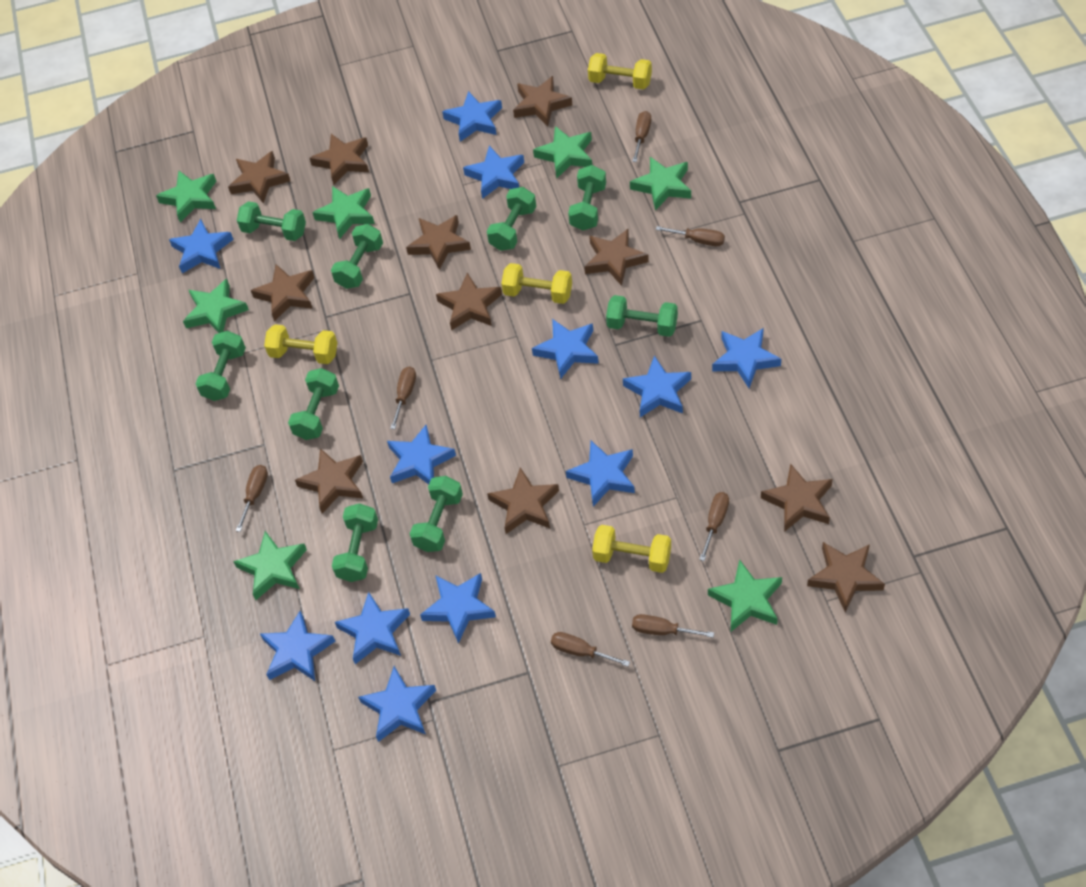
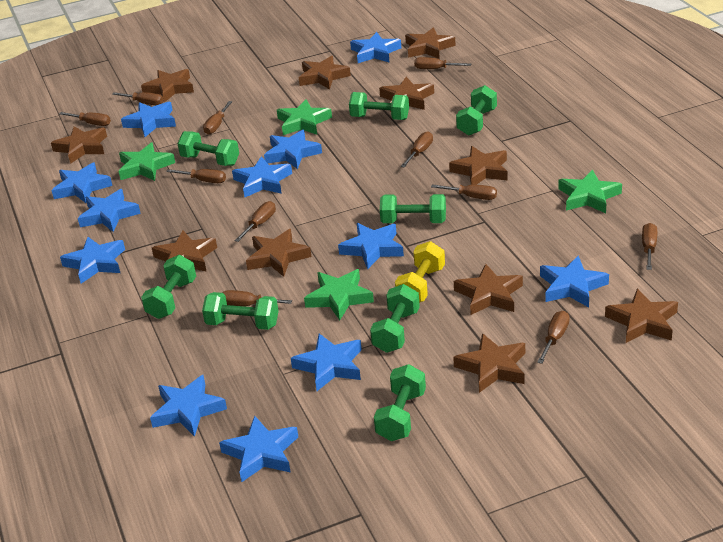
brown screwdriver: [236,465,268,532] [390,367,416,429] [551,632,630,667] [632,111,651,162] [632,614,714,638] [656,226,725,246] [699,492,729,561] = 7 -> [59,112,111,126] [112,92,164,105] [166,169,226,183] [203,101,232,135] [222,290,292,306] [234,201,276,242] [401,131,433,167] [414,57,471,69] [431,184,497,200] [537,311,570,364] [642,223,657,270] = 11
green dumbbell: [196,331,246,401] [237,201,306,241] [288,368,339,440] [331,224,383,289] [332,503,378,582] [410,476,463,552] [487,187,536,251] [568,165,606,231] [606,295,678,337] = 9 -> [141,255,196,319] [177,131,239,166] [202,292,279,330] [349,92,409,120] [370,284,420,353] [374,364,426,441] [380,194,446,223] [456,85,497,136] = 8
green star: [156,171,217,223] [183,279,249,333] [233,531,307,600] [312,186,375,239] [533,126,592,179] [630,157,691,211] [708,559,782,631] = 7 -> [119,142,175,181] [277,99,332,135] [304,269,374,320] [558,169,622,213] = 4
yellow dumbbell: [264,324,337,364] [501,263,572,304] [588,53,652,90] [592,525,671,573] = 4 -> [395,241,445,302] = 1

